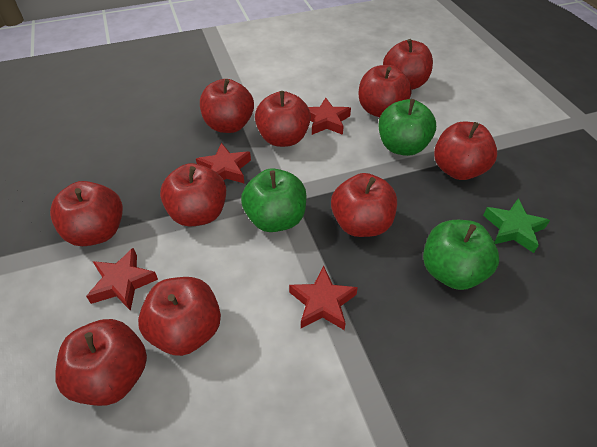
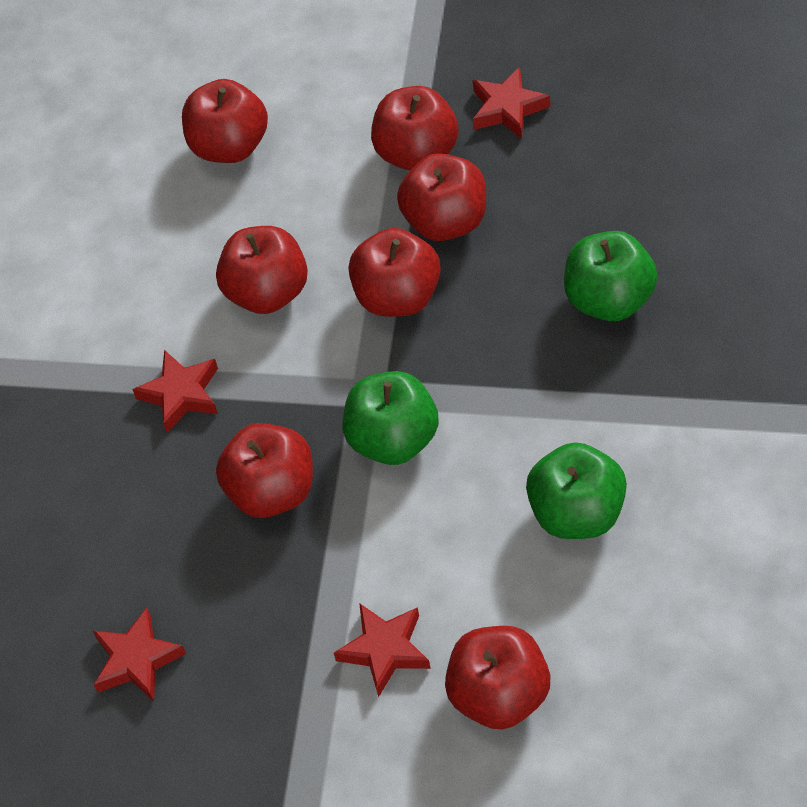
green star: [483,199,550,253] = 1 -> none = 0
red apple: [50,181,123,246] [56,319,147,406] [138,277,221,356] [160,163,226,226] [200,79,254,133] [255,91,311,147] [331,173,397,237] [358,65,412,117] [383,39,433,90] [434,121,497,180] = 10 -> [182,79,268,163] [216,226,308,314] [216,423,313,518] [349,228,441,317] [371,86,458,171] [397,153,486,241] [445,626,550,730] = 7

